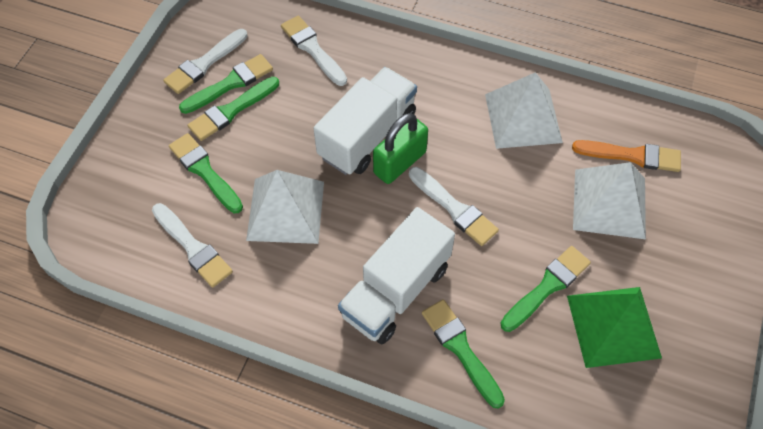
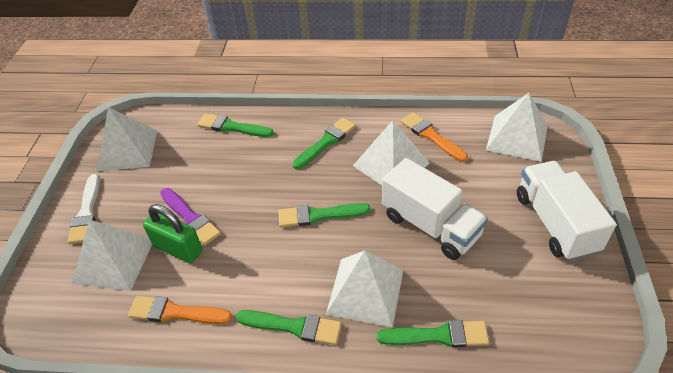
green pyramid: [567,287,662,368] = 1 -> none = 0
orange brush: [572,140,681,172] = 1 -> [128,296,233,324] [401,112,468,162] = 2
purple brush: none = 0 -> [160,188,221,246] = 1
white brush: [152,203,233,288] [163,29,248,94] [281,15,347,86] [409,167,499,246] = 4 -> [67,174,100,244] = 1
white pyramid: [246,170,324,244] [485,72,563,149] [573,162,646,239] = 3 -> [72,220,152,291] [97,107,157,171] [326,250,403,327] [353,120,430,185] [486,93,548,162] = 5

